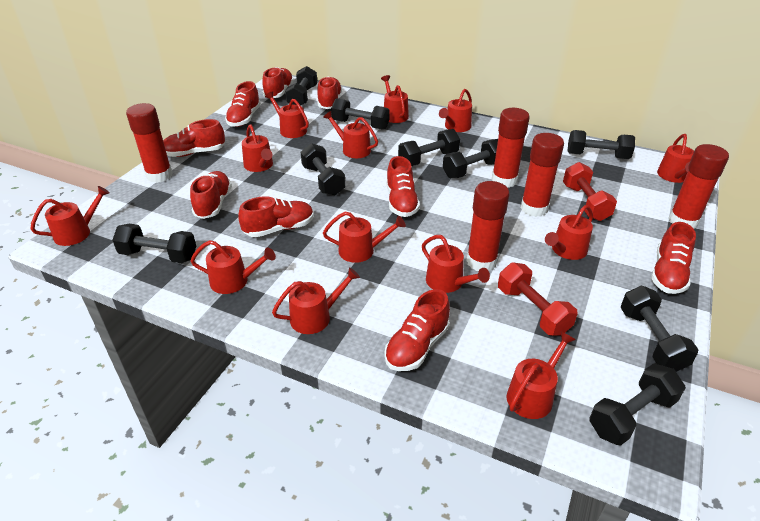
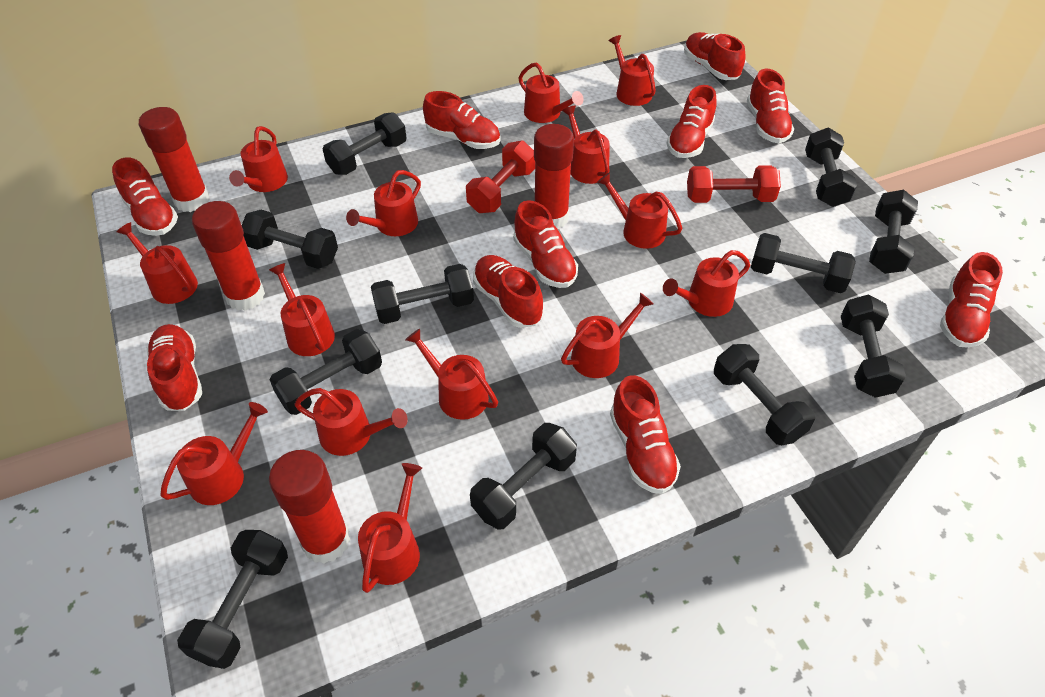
black dumbbell: [112,224,196,263] [285,66,317,106] [301,143,345,196] [331,98,390,130] [398,129,460,166] [443,139,498,178] [567,130,635,159] [589,363,686,446] [621,286,699,372] = 9 -> [177,530,288,669] [242,210,338,269] [270,329,382,415] [323,112,407,175] [371,264,474,324] [470,423,577,530] [714,344,815,445] [751,233,856,293] [805,128,857,207] [841,294,906,398] [869,190,918,274] = 11
red glue stick: [126,103,172,183] [466,181,510,271] [492,108,530,188] [521,133,564,217] [668,144,729,229] = 5 -> [139,107,210,212] [192,201,265,311] [269,450,350,564] [534,124,574,229] = 4
red shoe: [163,119,225,157] [190,171,232,219] [225,81,261,127] [238,196,314,237] [262,67,294,98] [317,77,342,109] [384,289,450,371] [386,156,420,217] [651,222,696,294] = 9 -> [112,158,178,236] [147,324,202,411] [423,91,500,149] [473,255,543,328] [513,200,578,288] [610,375,681,494] [666,85,717,158] [684,32,745,80] [747,69,794,143] [940,252,1003,348] = 10
red watering can: [30,186,110,246] [190,240,276,294] [242,124,273,172] [265,91,309,138] [272,267,360,334] [323,111,378,158] [323,211,406,263] [381,75,409,123] [422,235,490,293] [439,89,472,132] [507,331,576,419] [545,205,593,260] [657,134,694,183] = 13 -> [117,222,198,304] [160,402,268,505] [229,126,288,192] [269,263,335,356] [294,388,408,456] [346,170,421,236] [358,463,422,593] [405,329,498,420] [519,62,584,123] [561,293,654,378] [562,105,610,184] [597,173,682,249] [609,35,656,106] [663,250,750,317] = 14

